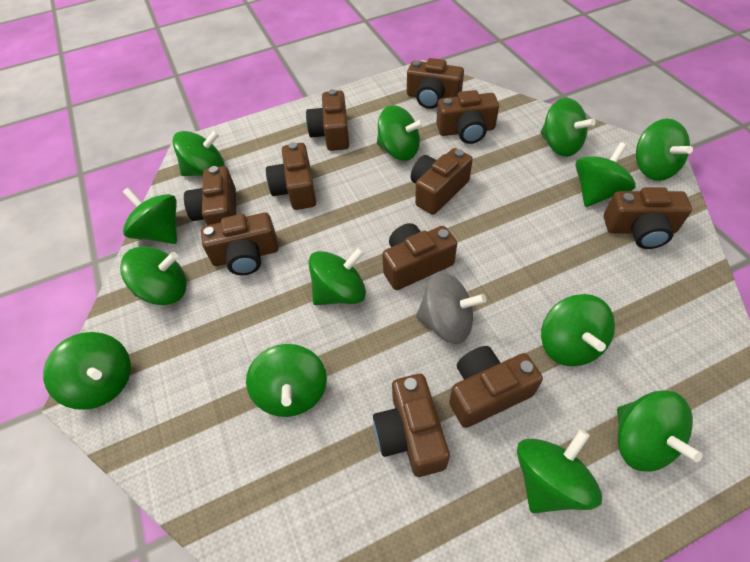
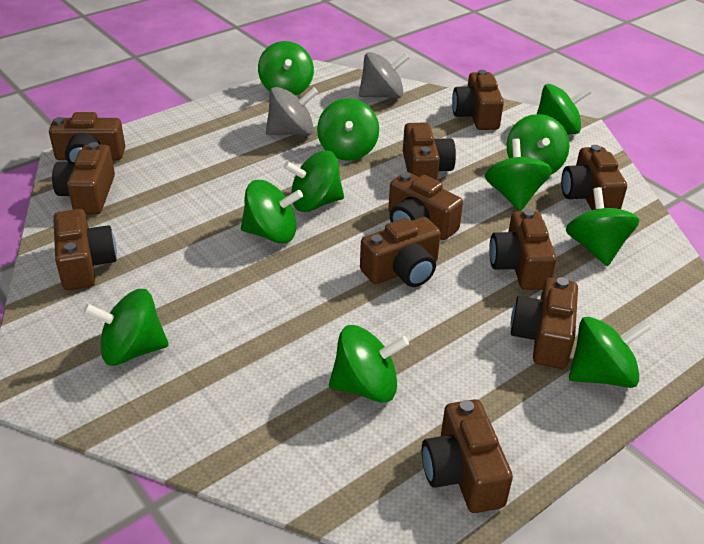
green spinning top: [43,332,131,410] [120,246,186,305] [123,188,177,244] [173,130,224,176] [246,344,327,417] [309,247,366,305] [377,105,424,161] [517,429,602,513] [541,98,596,157] [541,294,615,366] [575,142,636,207] [617,390,702,472] [636,119,693,181] = 13 -> [83,289,169,366] [241,180,303,243] [258,41,314,96] [283,150,344,212] [317,98,379,161] [329,325,409,402] [485,139,552,211] [506,114,570,174] [537,84,591,134] [566,187,639,266] [569,317,651,388] = 11
grey spinning top: [416,272,486,344] = 1 -> [266,87,318,136] [359,52,409,99] = 2

